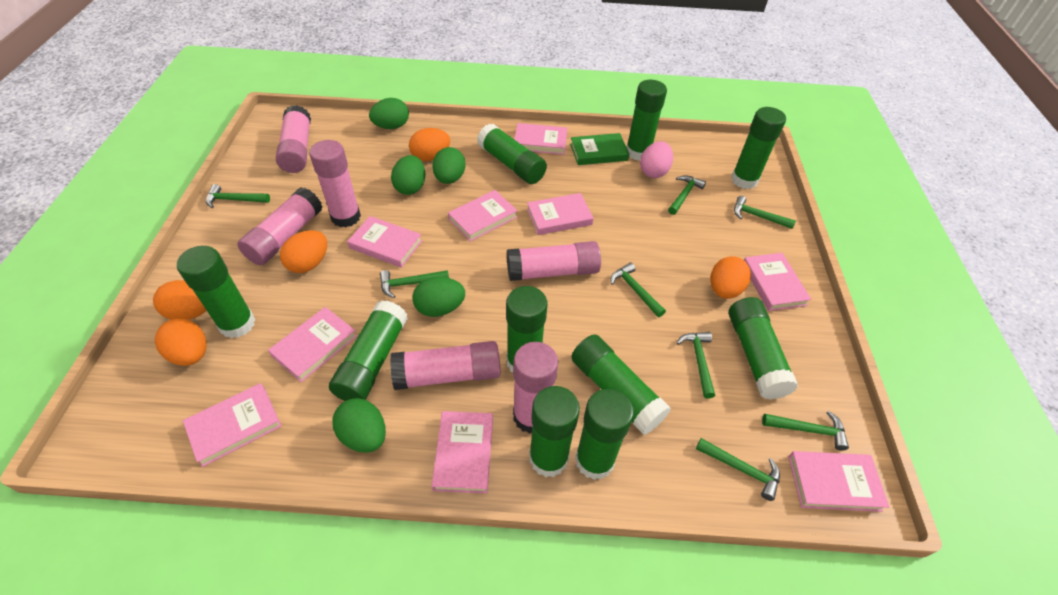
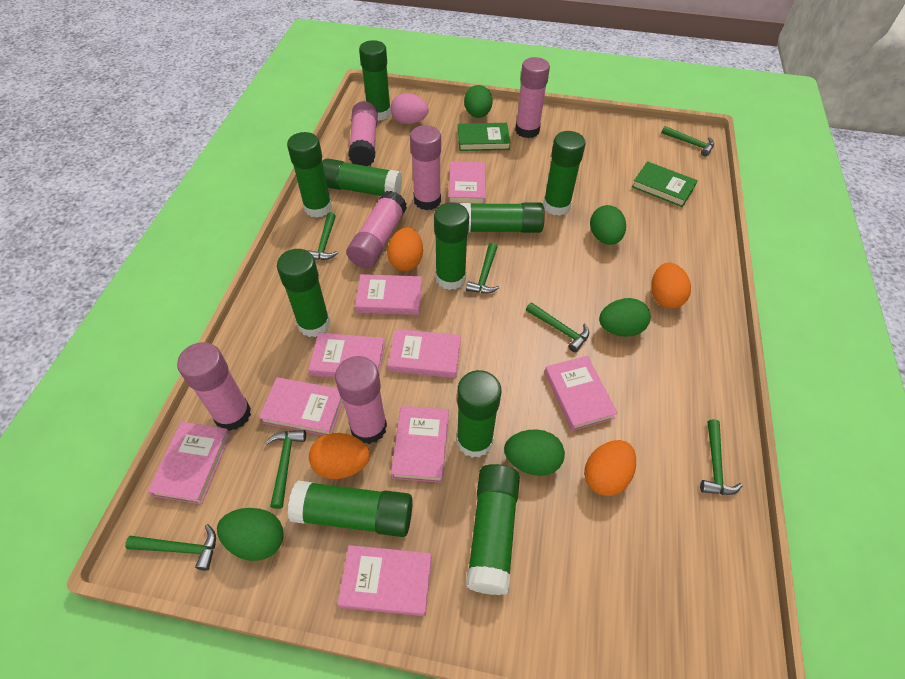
green book: [570,133,629,165] = 1 -> [458,123,511,151] [632,161,698,207] = 2
green hammer: [206,184,270,208] [380,270,449,298] [610,263,666,317] [668,175,706,215] [677,332,715,399] [696,438,780,501] [734,196,796,229] [762,411,849,451] = 8 -> [125,524,216,571] [265,430,306,509] [307,212,339,260] [466,243,500,294] [526,302,589,352] [661,126,714,156] [700,419,743,495] = 7
orange egg: [153,280,207,320] [155,318,207,366] [280,230,327,273] [409,128,450,161] [710,256,751,299] = 5 -> [309,433,370,479] [387,227,423,271] [584,440,636,496] [651,263,691,309] = 4

